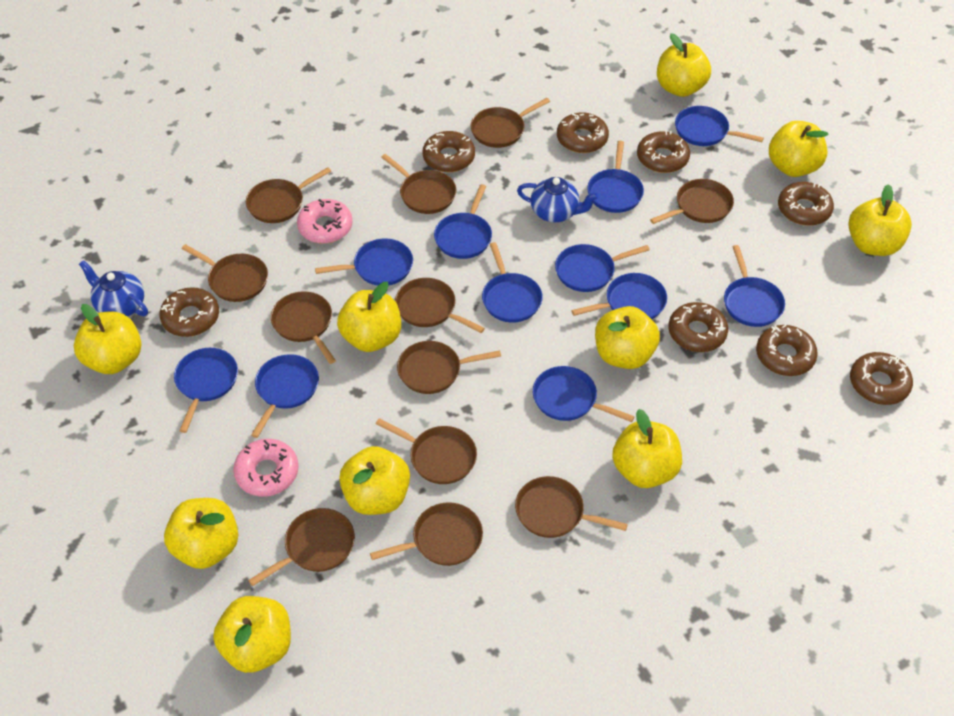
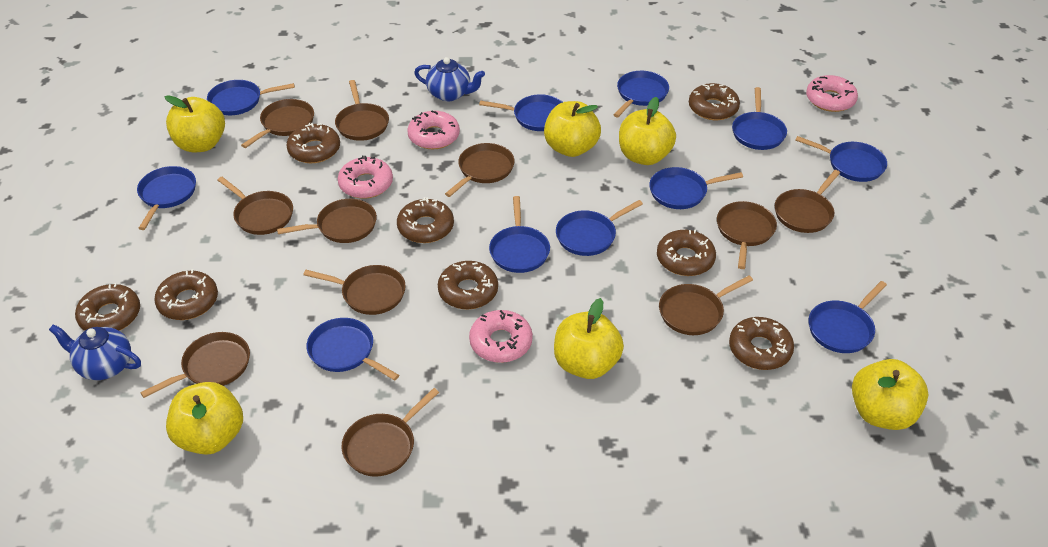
brown pan: [182,244,268,302] [246,167,331,223] [248,508,355,586] [271,291,336,364] [370,502,483,566] [376,418,477,484] [381,154,456,214] [395,278,485,333] [397,341,501,394] [471,98,550,148] [515,476,628,538] [650,179,734,224] = 12 -> [140,332,250,398] [218,177,293,235] [241,99,314,148] [277,199,377,243] [303,265,406,315] [335,80,389,141] [341,388,439,477] [445,143,514,197] [659,275,753,335] [717,201,777,269] [775,170,840,233] = 11
pink donut: [233,439,299,496] [297,199,353,244] = 2 -> [338,155,393,199] [407,110,460,149] [469,310,533,363] [806,75,858,112] = 4
yellow apple: [74,304,141,374] [164,498,238,569] [213,596,291,673] [337,282,401,352] [339,446,410,515] [595,306,660,369] [612,409,682,488] [657,33,711,97] [769,121,828,177] [848,184,912,256] = 10 -> [165,95,225,152] [166,382,243,455] [544,101,601,157] [554,298,624,379] [619,97,676,165] [852,359,928,430] = 6

